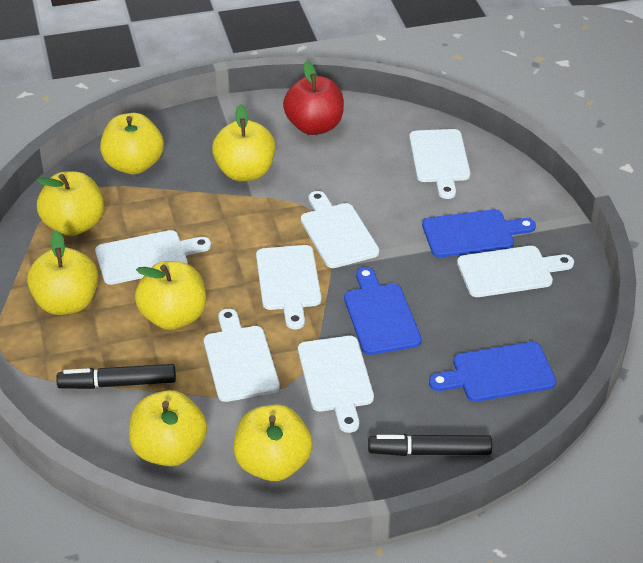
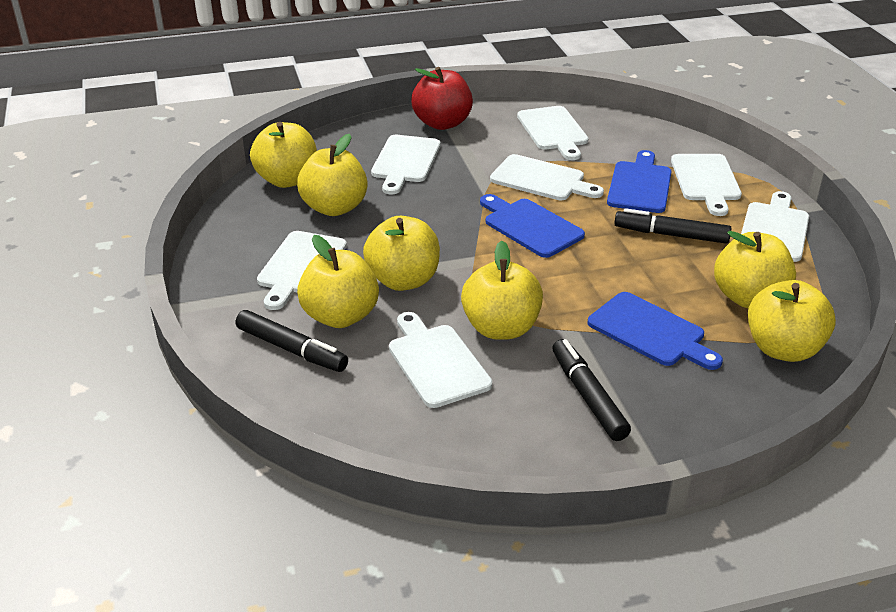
black marker: [56,364,176,389] [368,434,492,456] = 2 -> [236,310,348,372] [552,339,631,441] [614,208,731,244] = 3

